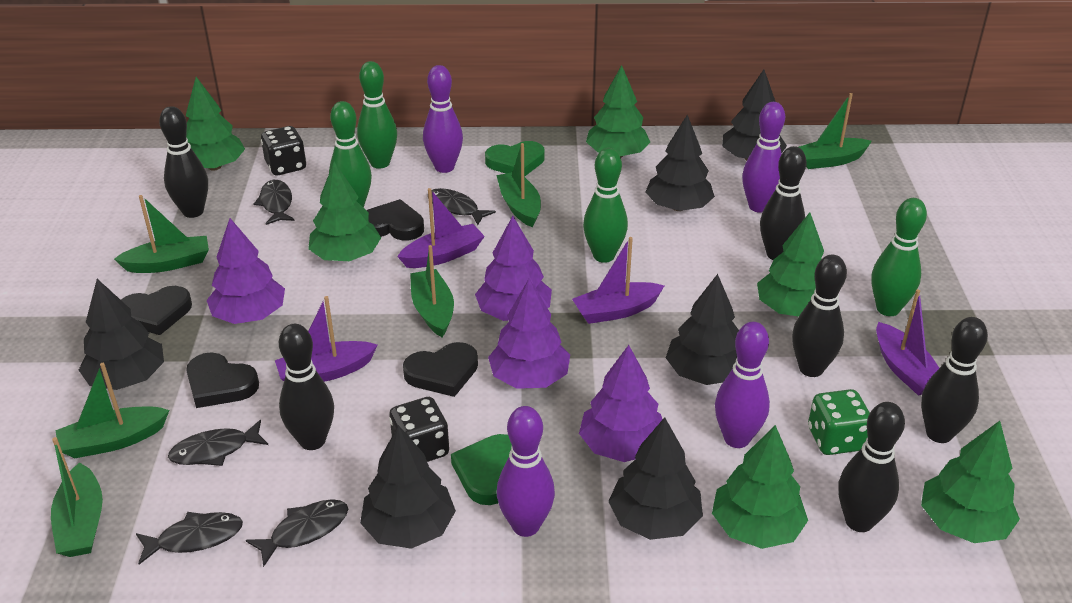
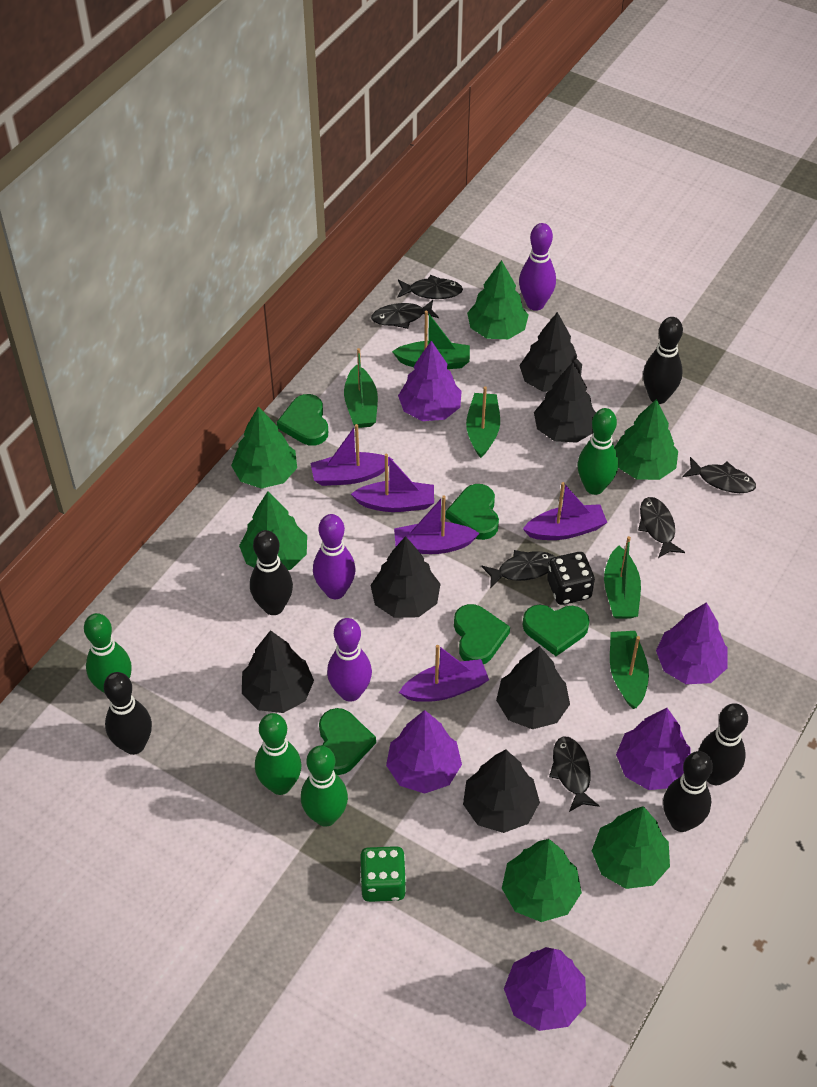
black bowling pin: [159,106,208,218] [279,324,334,450] [760,146,806,260] [792,255,847,377] [838,402,905,532] [921,317,988,443] = 6 -> [104,672,152,755] [250,530,293,615] [643,317,683,404] [663,751,713,832] [699,703,748,785] = 5
black dice: [261,126,306,175] [389,397,449,462] = 2 -> [547,552,595,605] = 1
black fish: [136,512,243,564] [168,420,268,466] [246,499,348,567] [254,180,295,225] [431,188,496,225] = 5 -> [371,300,439,329] [397,275,463,299] [481,550,555,589] [549,736,599,812] [638,497,685,558] [682,457,756,493] = 6
black heart: [121,286,192,335] [186,352,259,408] [367,199,424,241] [403,342,478,397] = 4 -> none = 0
green boat: [51,437,103,557] [55,363,169,458] [114,195,209,273] [410,245,454,338] [496,143,541,227] [799,93,872,169] = 6 -> [344,348,378,428] [392,311,470,369] [466,386,500,458] [604,536,641,618] [610,631,649,709] = 5
green heart: [451,434,512,505] [485,141,545,177] = 2 -> [277,394,328,446] [319,708,376,775] [446,484,499,540] [454,604,510,664] [522,605,590,656] = 5
purple boat: [275,296,378,382] [397,188,485,268] [572,237,664,324] [876,289,939,395] = 4 -> [310,424,393,486] [351,454,434,512] [394,495,480,554] [399,645,489,702] [523,482,607,540] = 5
purple bowling pin: [423,65,463,173] [497,406,555,537] [715,322,770,448] [742,102,785,213] = 4 -> [313,514,356,599] [327,618,372,702] [519,223,556,311] = 3
purple tree: [206,218,285,324] [475,216,552,321] [488,278,570,389] [579,345,663,462] = 4 -> [386,710,462,794] [398,341,462,421] [504,947,586,1031] [616,708,691,790] [656,602,727,684] = 5

